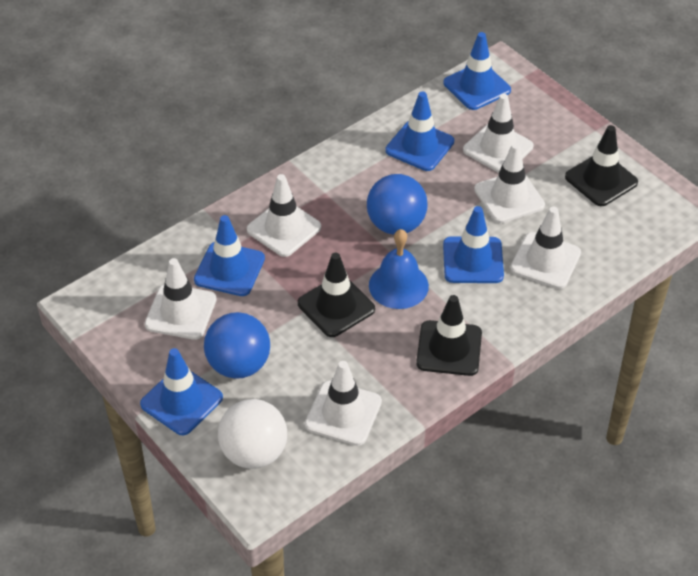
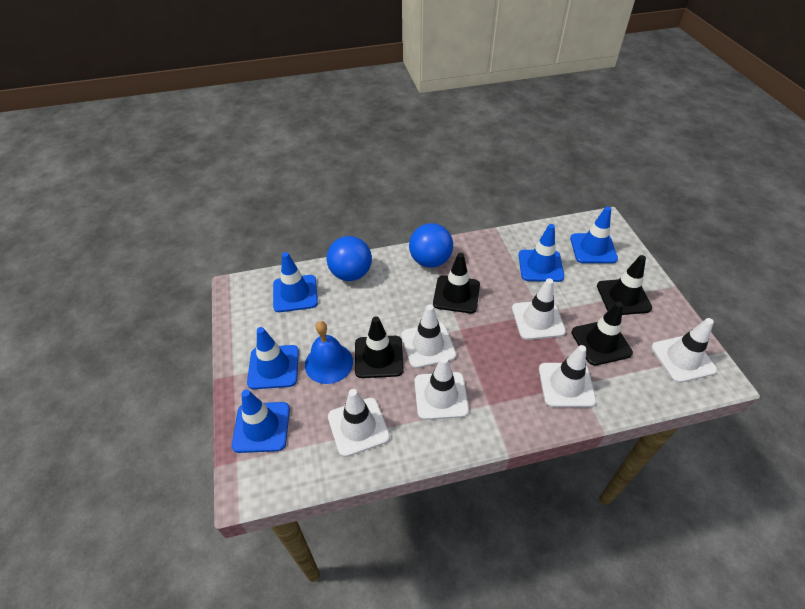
black traffic cone: [298,253,375,337] [416,295,482,376] [565,125,638,206] = 3 -> [355,316,404,378] [433,253,480,313] [572,301,633,366] [597,255,652,315] = 4
white ball: [218,399,287,469] = 1 -> none = 0

